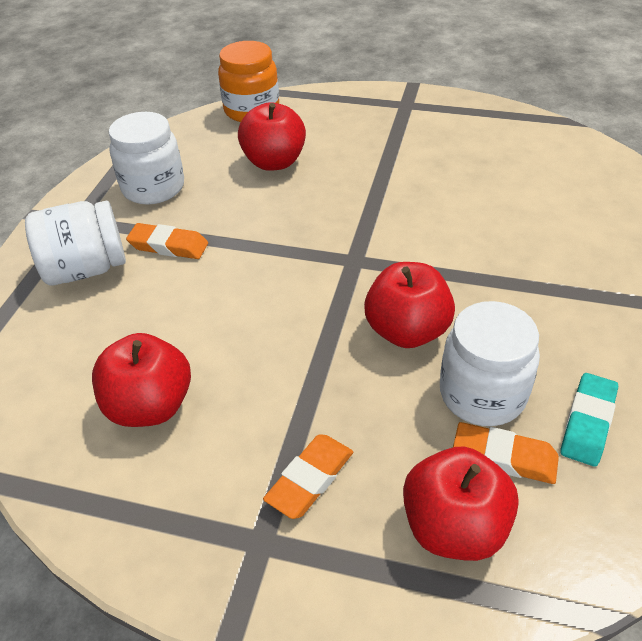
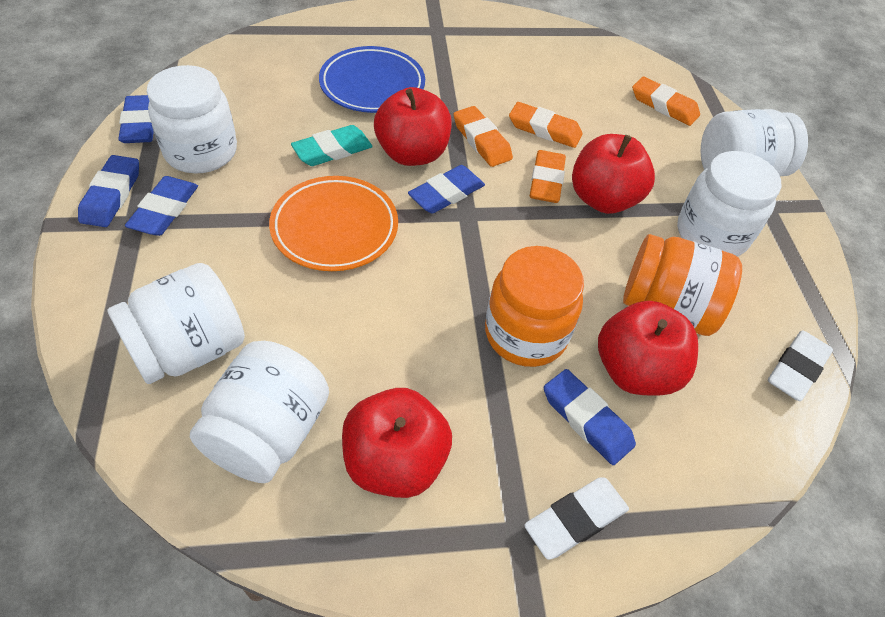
blue eraser: none = 0 -> [78,155,139,227] [118,95,154,143] [125,176,198,236] [408,165,485,214] [544,369,636,465] = 5
blue plate: none = 0 -> [319,46,425,113] = 1
orange eraser: [126,223,208,259] [263,435,353,519] [453,422,559,484] = 3 -> [454,106,513,167] [509,102,583,148] [530,150,566,203] [632,76,700,126] = 4
orange jar: [218,41,279,122] = 1 -> [485,246,584,367] [623,234,742,336] = 2
orange plate: none = 0 -> [269,176,398,271] = 1
white eraser: none = 0 -> [524,477,629,560] [768,330,833,401] = 2
white jar: [25,201,126,285] [109,112,184,205] [440,301,540,426] = 3 -> [107,263,245,384] [147,65,237,174] [190,341,329,483] [677,151,781,257] [701,109,808,176] = 5

